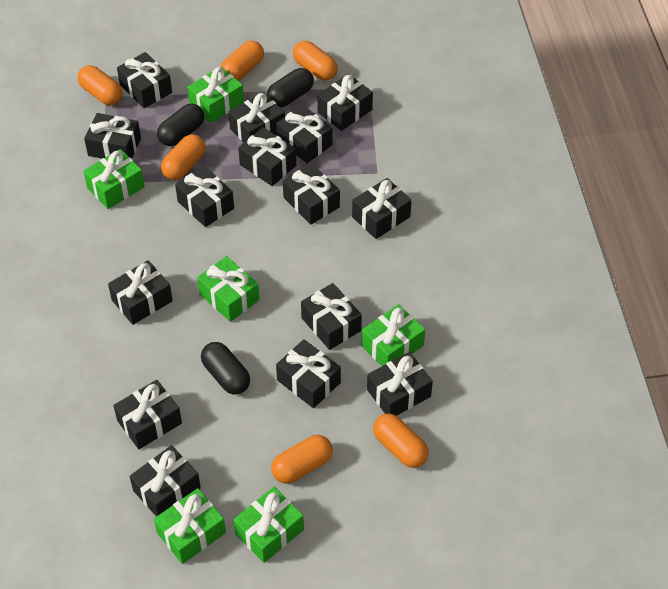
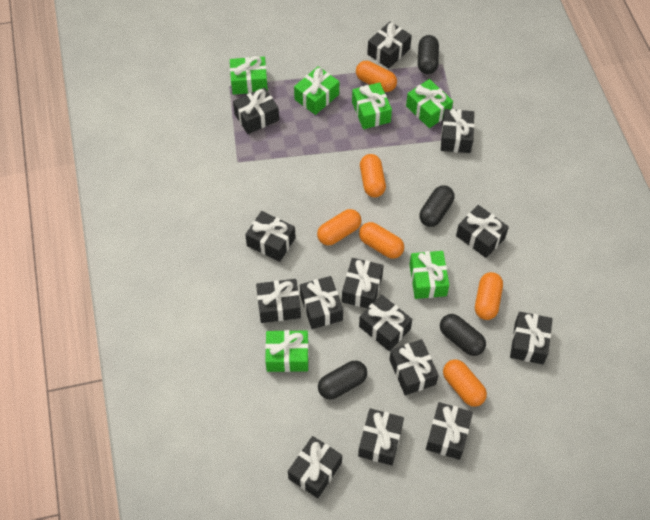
black capsule: [157,104,204,146] [201,342,250,394] [267,68,314,108] = 3 -> [318,361,367,399] [418,35,439,74] [419,185,454,227] [440,314,486,356] = 4
black gift: [84,113,141,159] [108,260,173,325] [113,380,182,449] [117,52,172,108] [130,445,201,517] [175,166,234,227] [229,92,285,142] [238,127,296,186] [276,105,333,163] [276,339,341,408] [283,163,340,225] [301,283,362,350] [317,74,373,131] [352,178,412,239] [367,352,433,416] = 15 -> [233,87,279,134] [245,211,296,262] [256,279,301,323] [288,436,342,498] [300,276,343,329] [342,258,384,308] [358,408,404,465] [359,295,412,351] [367,22,412,68] [389,339,439,396] [426,402,473,460] [441,109,474,153] [456,205,509,258] [510,312,553,364] = 14

